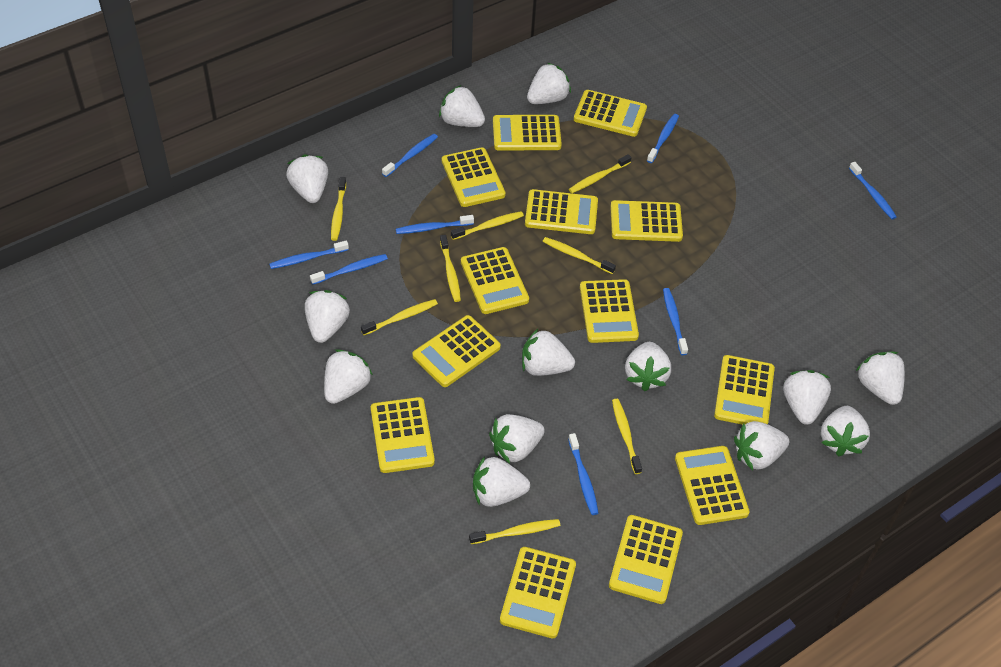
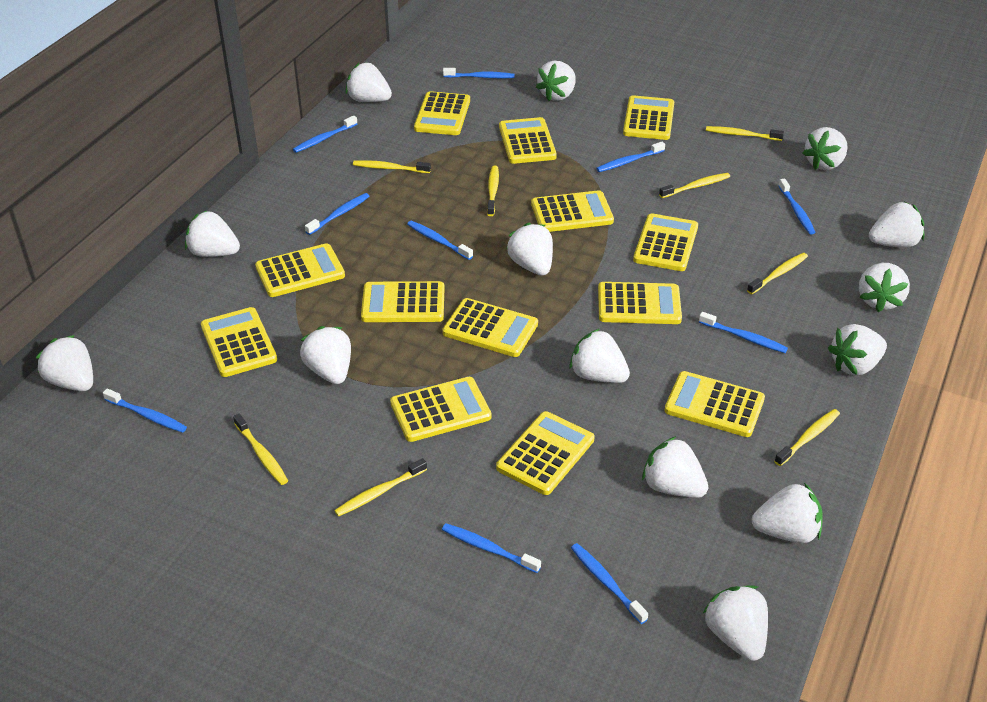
blue toothbrush: [269,240,349,269] [310,254,388,285] [382,134,438,177] [396,215,474,234] [568,433,598,515] [647,114,679,163] [663,288,688,355] [849,162,897,219] = 8 -> [103,389,187,433] [293,116,357,153] [305,193,369,235] [407,221,473,260] [442,523,541,573] [443,68,515,78] [571,543,648,624] [596,141,665,172] [699,312,788,353] [778,179,816,234] = 10
white strawberry: [286,154,328,203] [305,290,350,343] [324,349,373,404] [439,85,485,127] [473,456,530,507] [489,414,545,464] [522,329,575,376] [527,63,571,104] [625,342,671,391] [734,421,789,470] [783,370,831,425] [821,406,870,457] [856,352,905,405] = 13 -> [36,335,93,391] [185,211,240,257] [300,326,351,384] [346,63,392,102] [506,223,553,276] [536,60,576,101] [569,329,630,383] [642,436,709,498] [703,585,768,661] [752,483,823,543] [803,127,848,170] [828,324,887,376] [859,263,910,312] [869,202,924,247] = 14

